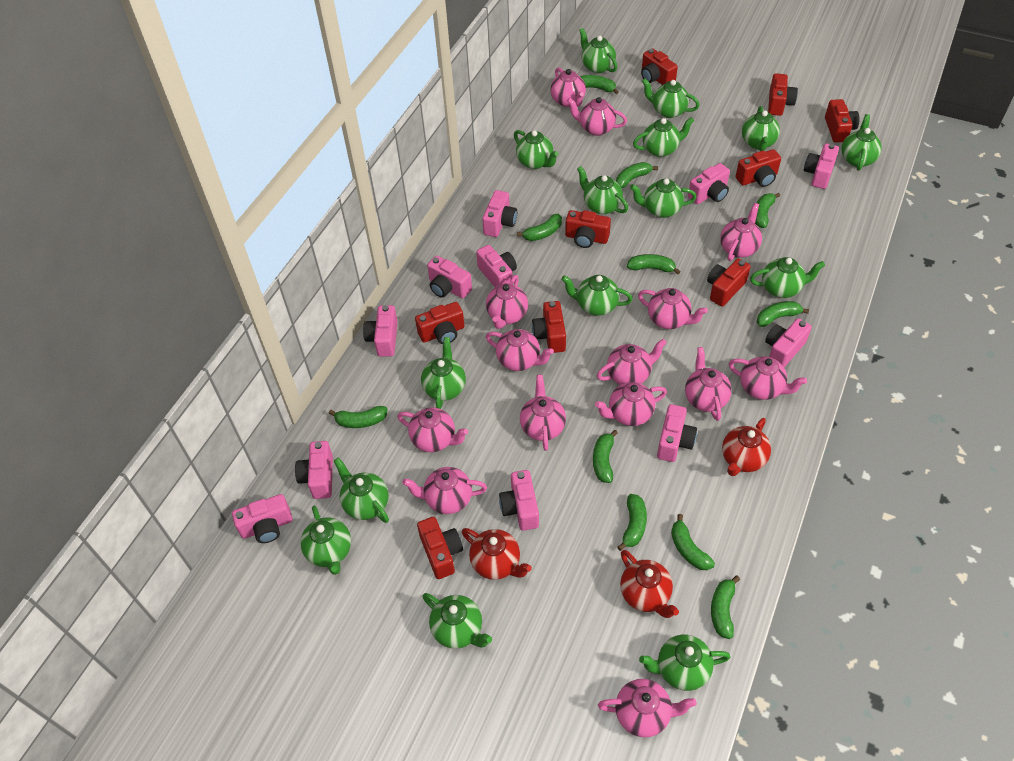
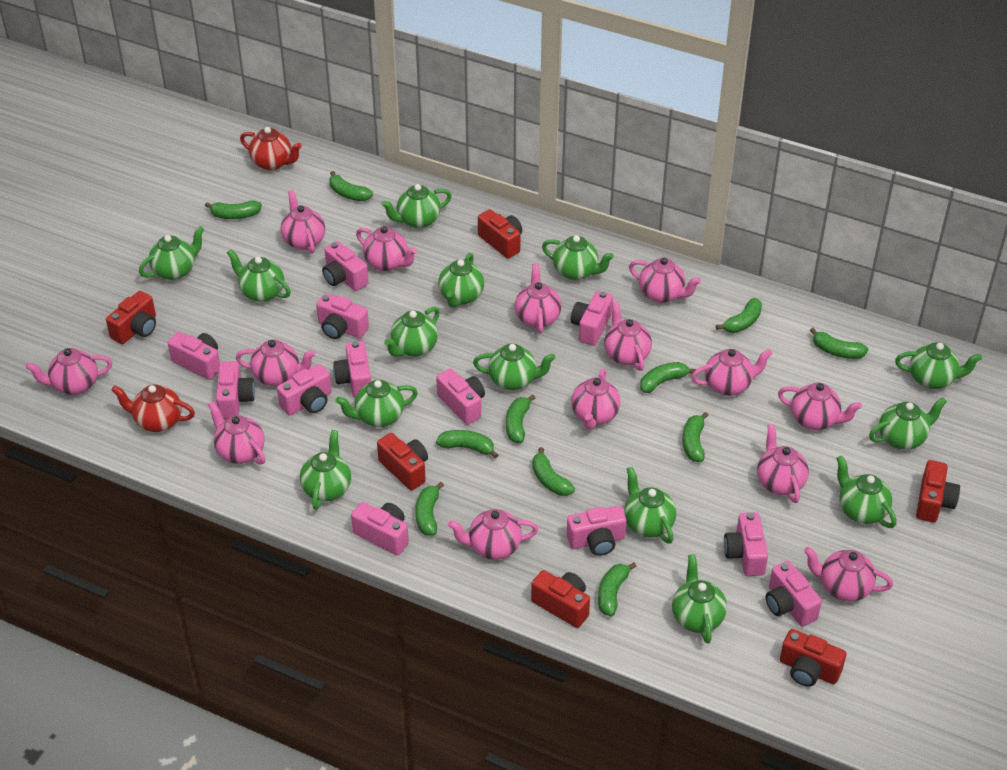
green teapot: [300,506,351,575] [334,457,389,523] [421,337,466,409] [422,593,492,649] [514,130,559,169] [561,275,633,316] [577,166,628,214] [579,28,617,73] [630,178,697,218] [633,117,694,157] [639,635,730,691] [642,78,700,118] [742,106,780,151] [750,257,825,298] [841,114,882,171] = 15 -> [139,226,204,280] [227,249,291,302] [300,430,351,510] [336,380,418,427] [381,184,452,229] [384,307,440,357] [438,253,484,308] [473,344,556,390] [542,235,614,281] [624,467,676,544] [672,555,727,644] [836,456,897,528] [869,398,947,450] [895,342,982,389] = 14
pink camera: [232,494,292,543] [295,441,333,499] [363,305,398,357] [427,256,472,298] [476,245,517,287] [482,190,517,237] [499,470,539,531] [657,404,697,462] [688,163,730,204] [765,318,812,367] [804,143,839,189] = 11 -> [168,332,220,380] [216,361,255,419] [277,364,332,416] [316,293,369,339] [322,241,369,291] [333,341,371,398] [351,502,409,555] [436,369,485,425] [567,506,626,556] [571,291,613,346] [724,512,768,576] [766,561,822,627] = 12
red camera: [415,302,465,344] [417,517,463,579] [532,301,566,353] [565,210,611,248] [641,48,678,85] [707,258,751,307] [736,149,781,187] [768,73,798,116] [825,99,860,143] = 9 -> [106,291,156,344] [377,433,428,490] [478,209,522,259] [531,570,590,628] [780,629,846,687] [916,460,960,522] = 6
red teapot: [462,528,532,580] [620,550,679,618] [722,418,771,476] = 3 -> [111,385,195,432] [240,127,302,171] = 2

